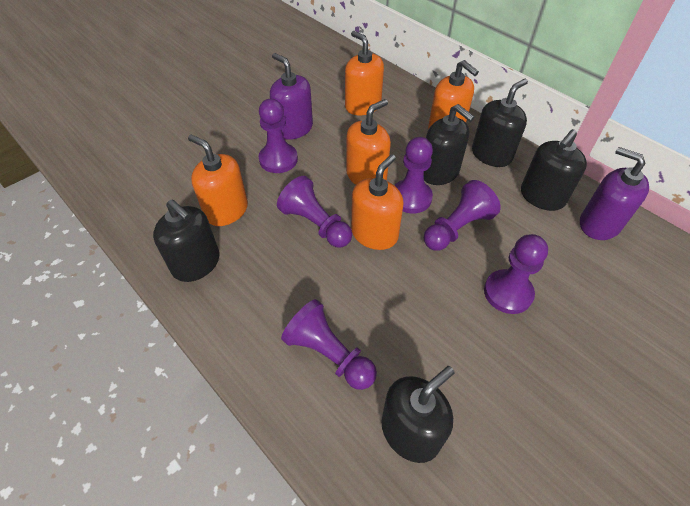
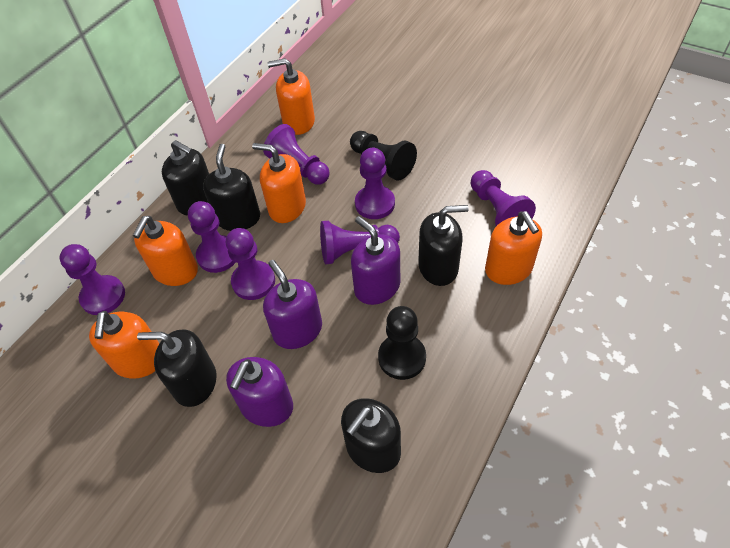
black pawn: none = 0 -> [350,131,417,180] [378,306,426,380] = 2
purple pawn: [259,99,298,173] [277,176,352,248] [281,299,377,390] [394,137,433,213] [424,180,501,251] [484,234,548,314] = 6 -> [59,244,125,315] [188,201,236,273] [226,228,275,300] [263,124,330,185] [320,221,400,264] [355,148,395,219] [471,170,536,226] = 7
purple soap dispenser: [270,53,313,140] [580,147,649,240] = 2 -> [226,357,293,427] [263,260,322,349] [351,216,400,305] = 3

